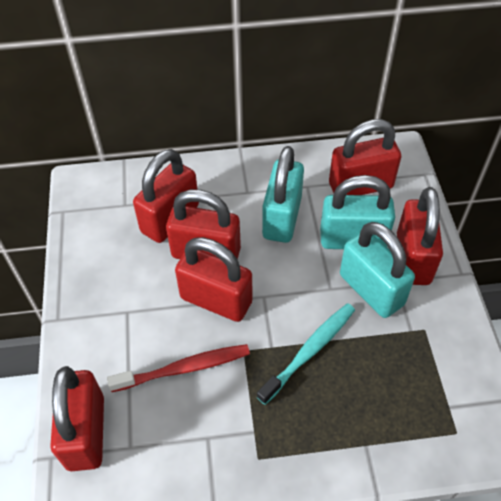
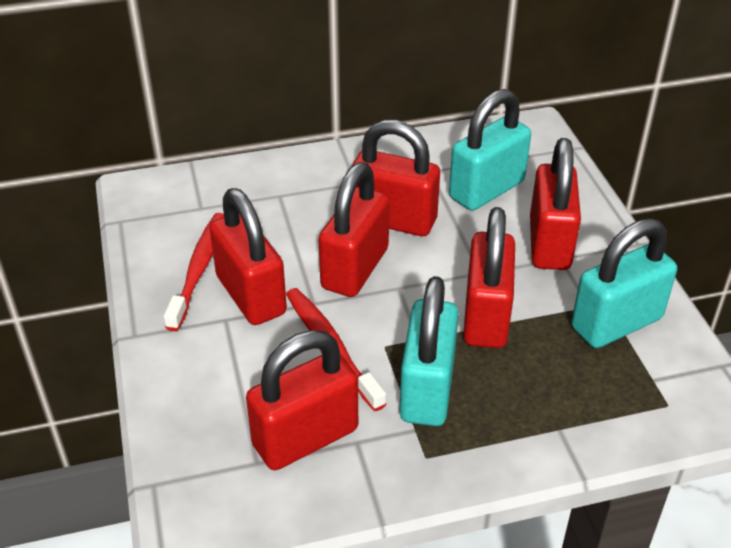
red toothbrush: [107,344,250,392] = 1 -> [164,213,224,331] [286,288,386,411] = 2
turquoise toothbrush: [257,303,355,405] = 1 -> none = 0

